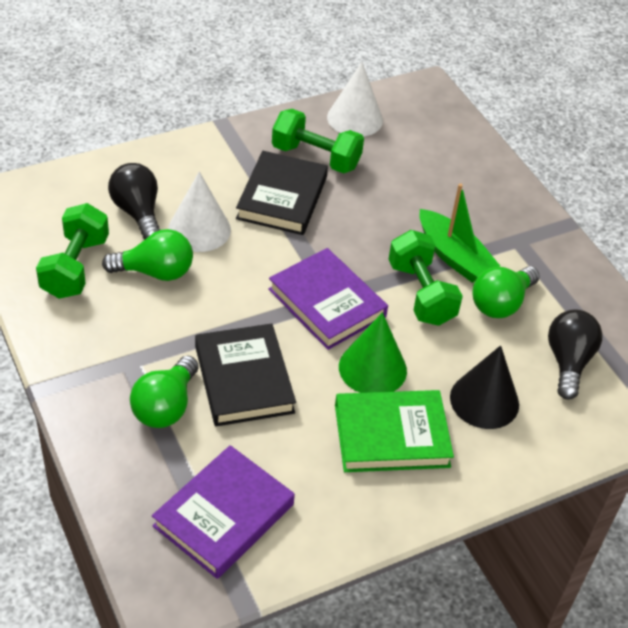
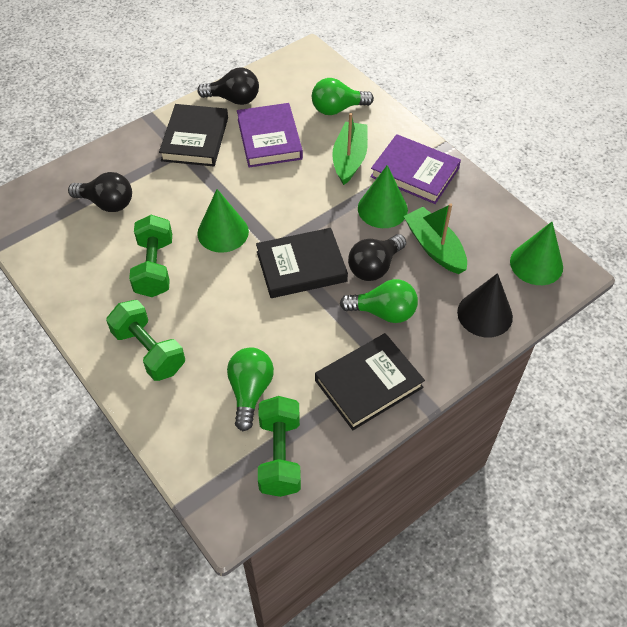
black book: [195,324,296,426] [236,151,328,235] = 2 -> [159,104,228,167] [256,228,348,298] [315,333,425,430] = 3
black light bulb: [108,163,160,240] [548,309,603,400] = 2 -> [68,172,132,212] [197,67,259,105] [348,234,406,281] = 3
green boat: [419,183,500,283] = 1 -> [332,113,368,185] [404,203,467,274] = 2
green book: [335,390,454,472] = 1 -> none = 0
green cone: [339,312,407,393] = 1 -> [197,189,249,253] [358,165,408,228] [510,222,563,285] = 3
white cone: [168,172,231,252] [327,62,383,137] = 2 -> none = 0

